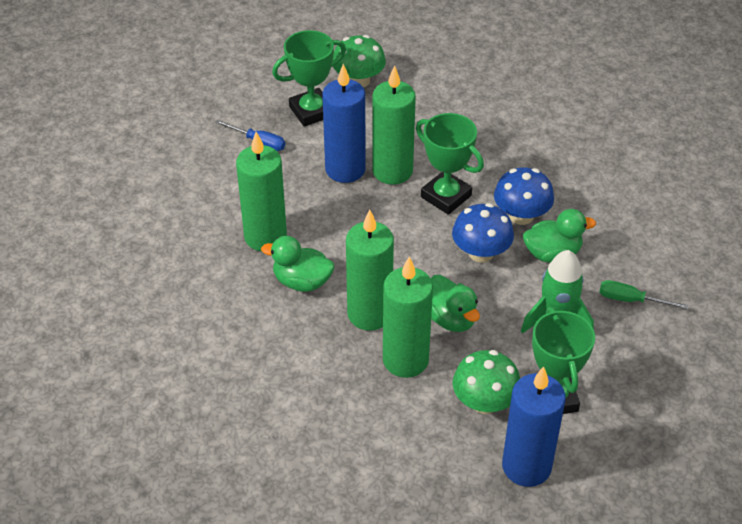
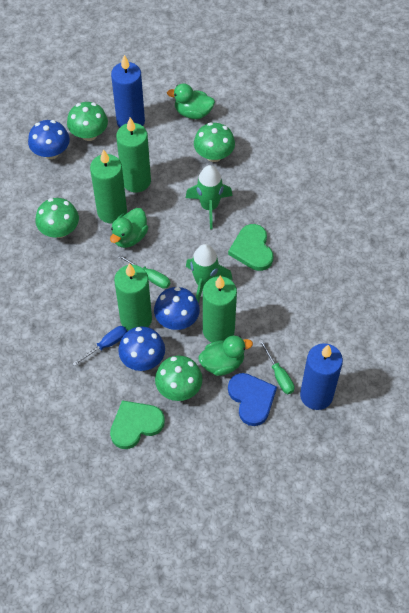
blue heart: none = 0 -> [228,373,277,426] = 1
blue mushroom: [452,203,514,263] [494,167,554,225] = 2 -> [28,120,70,159] [118,326,165,371] [154,287,200,330] = 3
green heart: none = 0 -> [110,400,165,449] [228,224,273,271] = 2
green mushroom: [333,35,386,87] [453,350,520,414] = 2 -> [35,198,79,238] [67,102,108,141] [155,355,203,401] [194,122,235,162] = 4
green rocket: [521,250,594,334] = 1 -> [186,165,233,229] [186,244,233,303] = 2
green screwdriver: [599,280,689,309] = 1 -> [118,255,170,289] [259,340,294,394] = 2
green trophy: [272,30,346,127] [416,113,484,215] [532,307,595,414] = 3 -> none = 0

